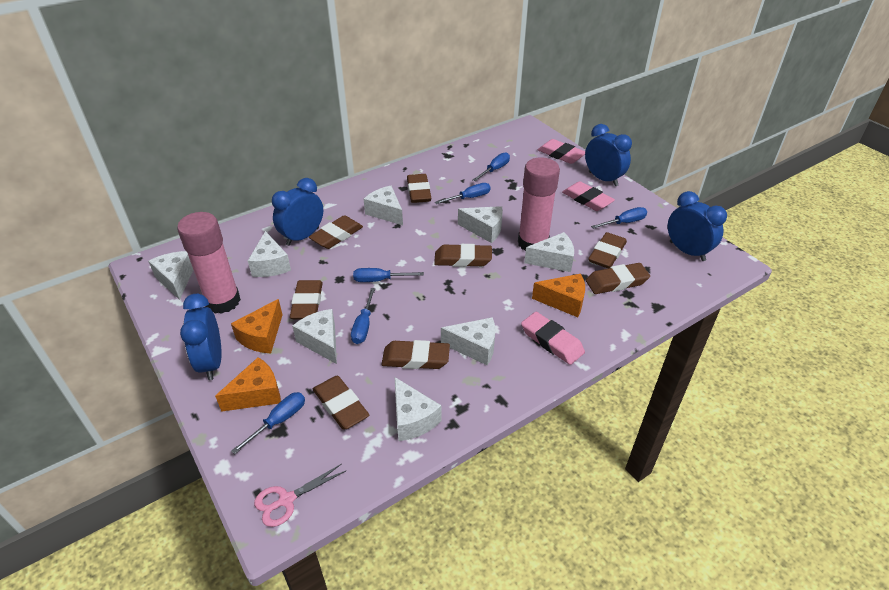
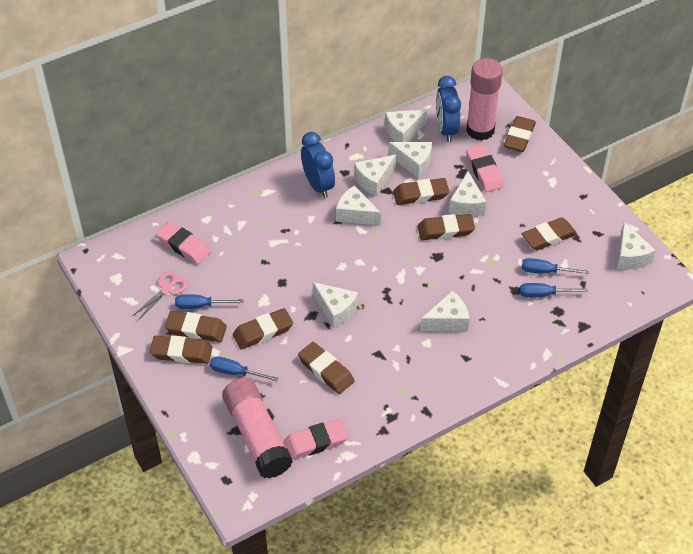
blue clock: [180,294,222,380] [272,178,323,246] [585,124,632,186] [668,191,727,261] = 4 -> [301,132,335,198] [436,76,461,142] = 2
blue screwdriver: [231,392,305,454] [351,288,375,344] [353,268,424,282] [435,183,491,204] [473,152,510,181] [591,207,647,229] = 6 -> [175,294,243,309] [210,356,278,381] [520,283,588,297] [522,258,589,274] = 4
orange cheese: [215,357,281,412] [231,299,282,353] [532,274,585,317] = 3 -> none = 0

